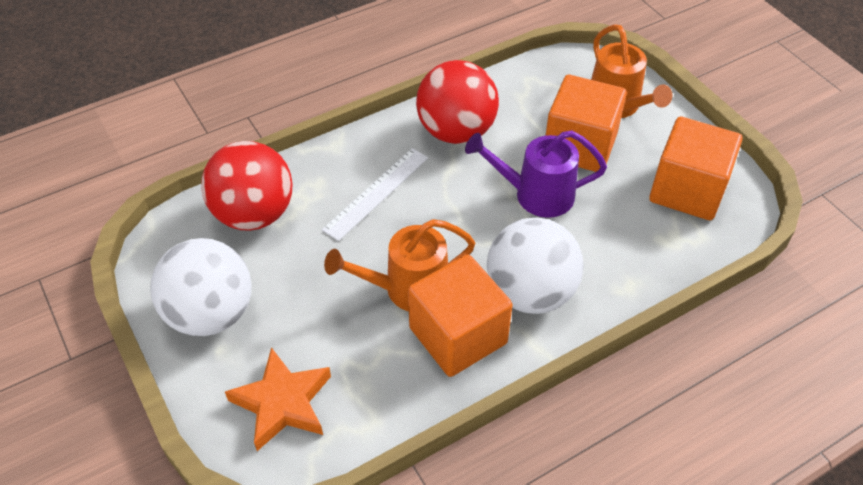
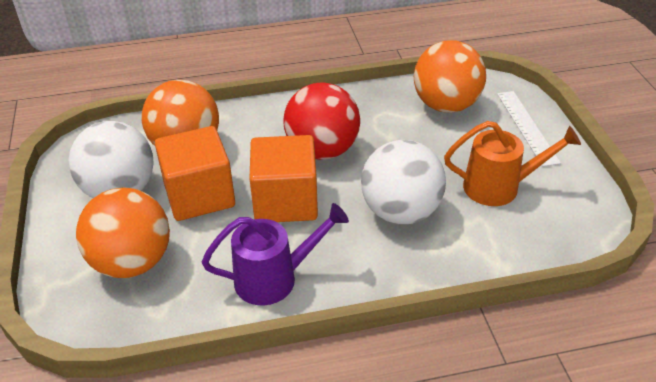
orange ball: none = 0 -> [76,188,170,278] [142,80,219,146] [414,40,486,113] = 3
orange cube: [408,254,513,377] [545,75,627,172] [649,116,742,220] = 3 -> [155,126,235,221] [249,135,318,222] = 2
orange star: [225,347,331,451] = 1 -> none = 0
orange watering can: [324,219,475,311] [591,24,672,118] = 2 -> [444,121,581,206] = 1
red ball: [201,141,293,231] [416,60,499,144] = 2 -> [283,83,360,160] = 1

